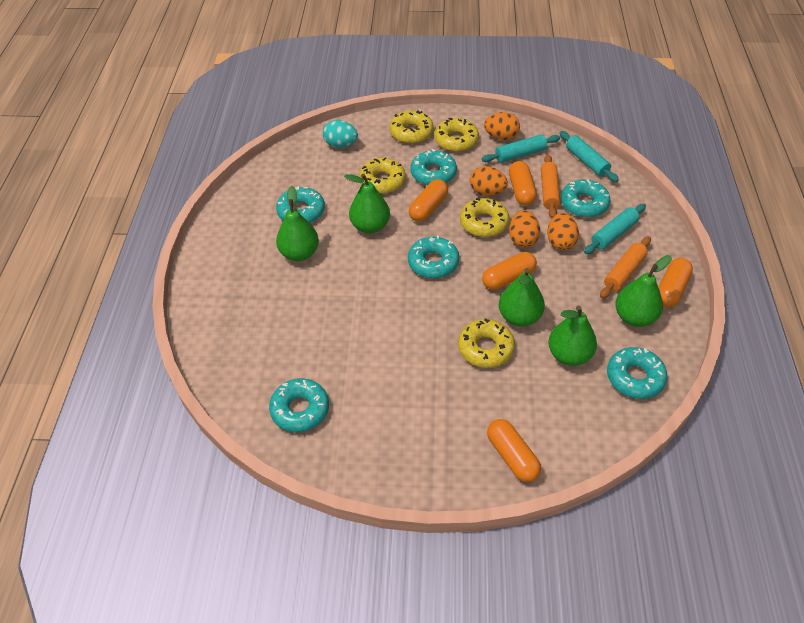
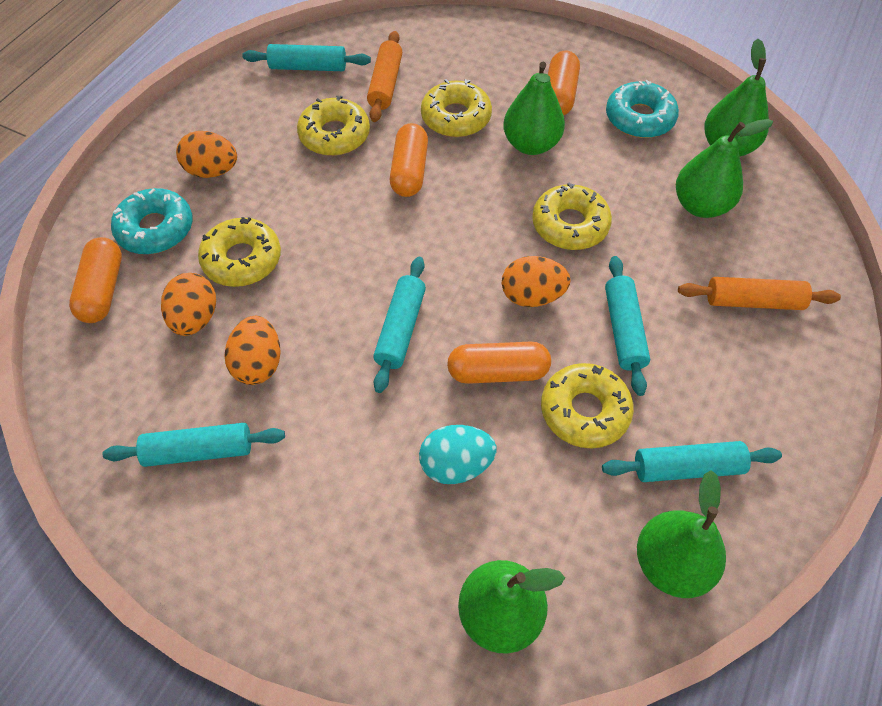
orange capsule: [409,179,448,222] [482,252,537,290] [487,419,541,482] [509,161,537,206] [658,258,693,307] = 5 -> [69,237,122,323] [390,123,428,197] [447,341,551,384] [548,51,580,115] = 4
turquoise donut: [269,378,329,432] [276,186,325,223] [408,235,459,278] [410,149,457,185] [561,179,610,217] [607,347,667,399] = 6 -> [111,188,193,254] [606,80,679,138] = 2
turquoise rolling pin: [482,134,560,163] [559,131,619,182] [584,204,646,254] = 3 -> [102,423,285,467] [242,44,371,71] [373,257,426,393] [602,441,782,482] [605,256,650,396] = 5

